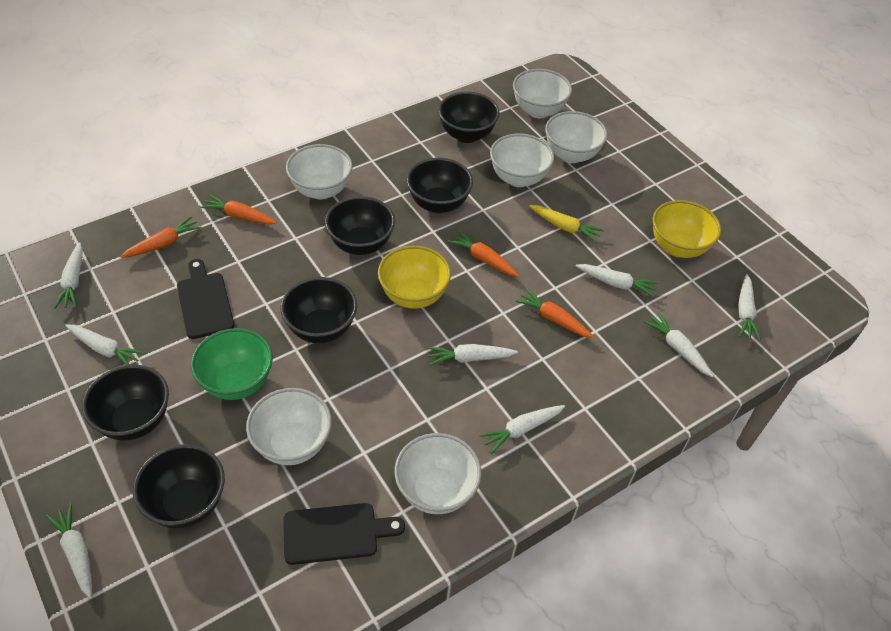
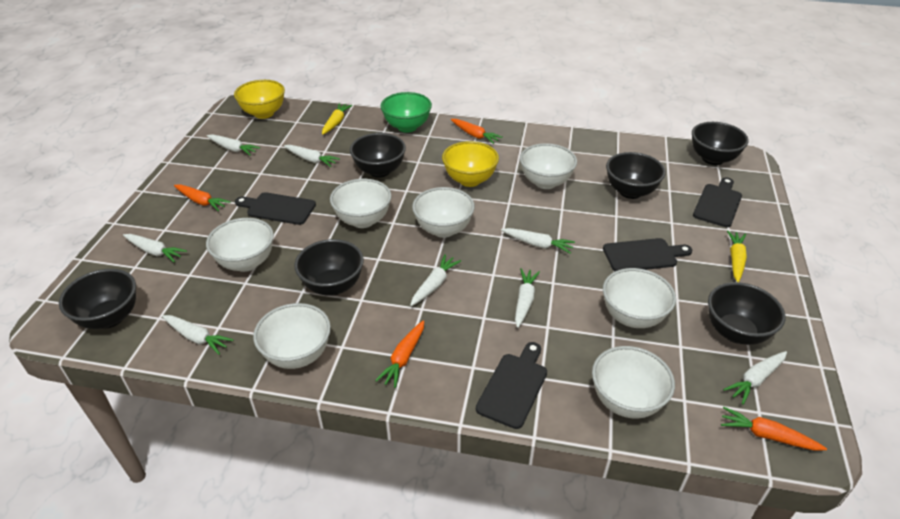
black cutting board: [177,259,235,339] [283,503,405,565] = 2 -> [235,192,316,225] [476,342,547,429] [603,238,692,271] [693,177,742,227] = 4
white bowl: [246,388,332,465] [286,144,353,200] [394,433,481,514] [490,133,554,187] [513,69,572,118] [545,111,608,163] = 6 -> [206,218,274,272] [253,303,331,369] [330,179,392,228] [412,187,475,238] [520,143,577,189] [592,346,675,419] [603,268,676,328] = 7
yellow carrot: [529,205,604,242] = 1 -> [322,103,352,135] [727,231,747,282] = 2

